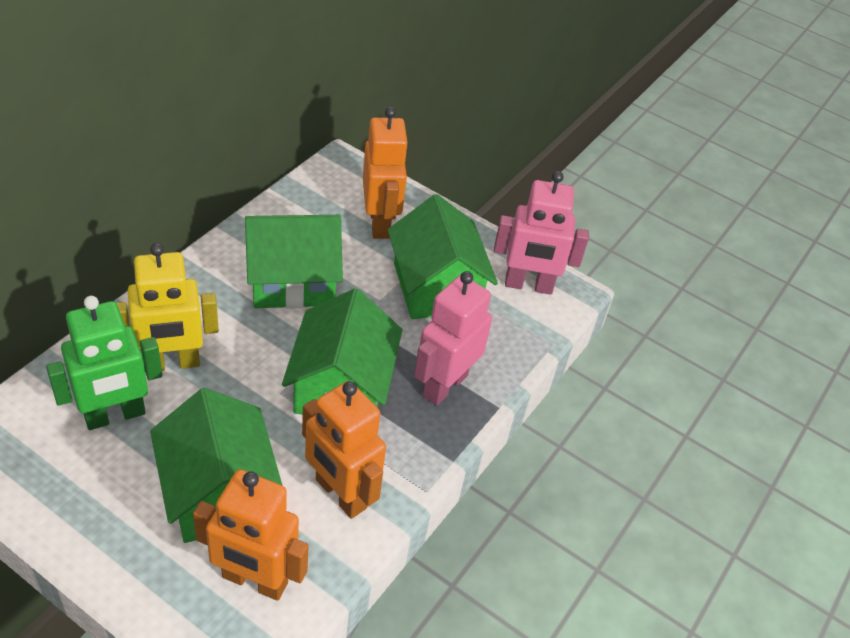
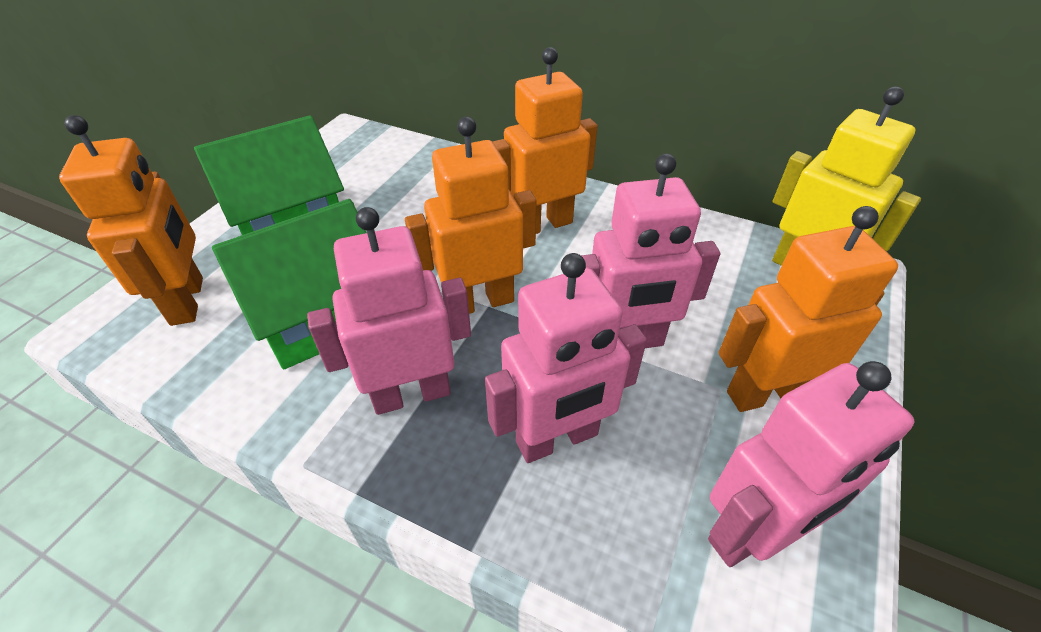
green house: [150,388,282,543] [245,215,343,309] [282,289,402,415] [388,194,498,319] = 4 -> [194,115,344,235] [212,199,367,369] = 2
green robot: [46,296,162,430] = 1 -> none = 0
orange robot: [193,469,309,601] [302,381,386,519] [363,107,409,239] = 3 -> [59,115,203,326] [405,117,537,314] [492,47,598,234] [718,206,898,412] = 4
pink robot: [414,271,492,405] [494,171,589,295] = 2 -> [307,207,471,415] [485,253,647,463] [581,153,720,348] [708,361,915,567] = 4

